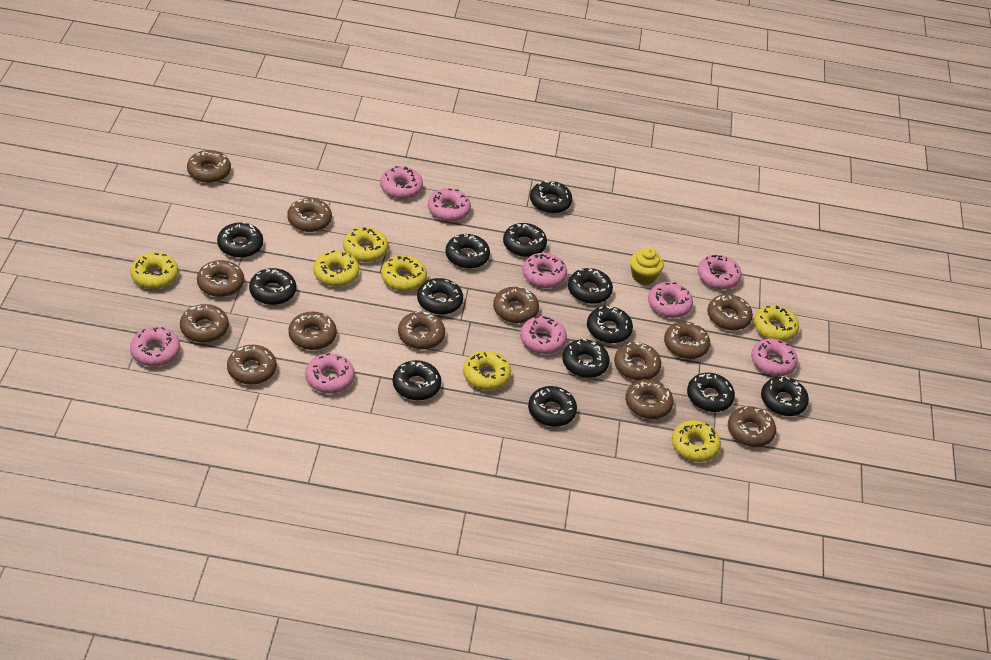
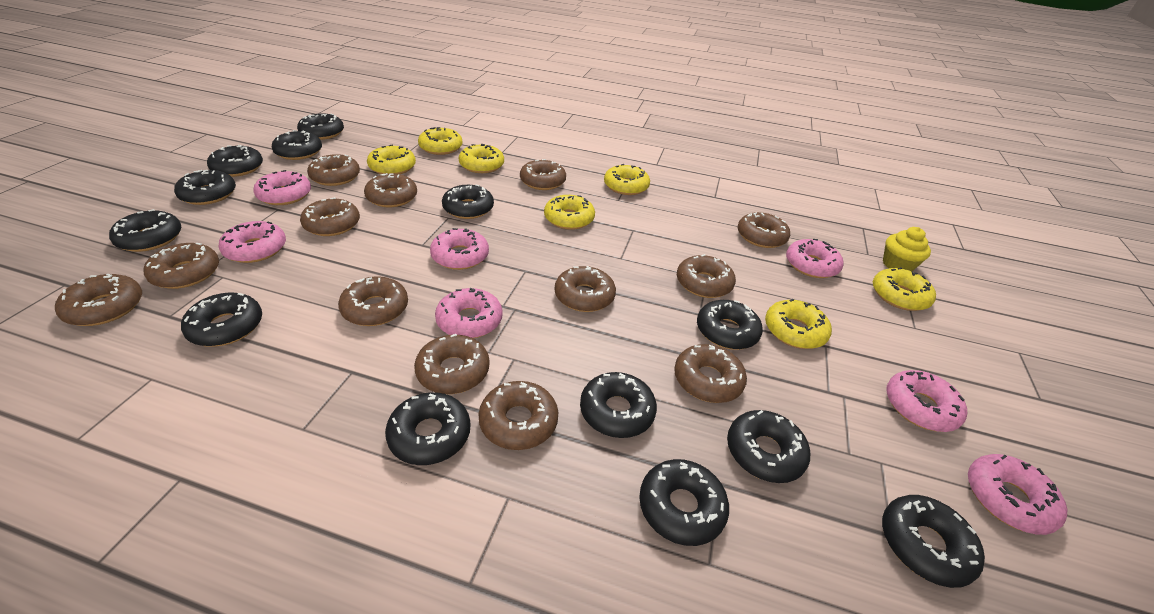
pink donut: [130,327,180,366] [305,353,355,393] [380,166,423,199] [428,188,471,222] [520,316,567,354] [522,253,567,288] [648,282,693,318] [698,255,742,289] [751,339,798,376] = 9 -> [219,221,286,263] [253,170,311,205] [430,228,489,270] [435,288,503,338] [786,239,844,278] [886,370,967,432] [968,454,1067,535] = 7

